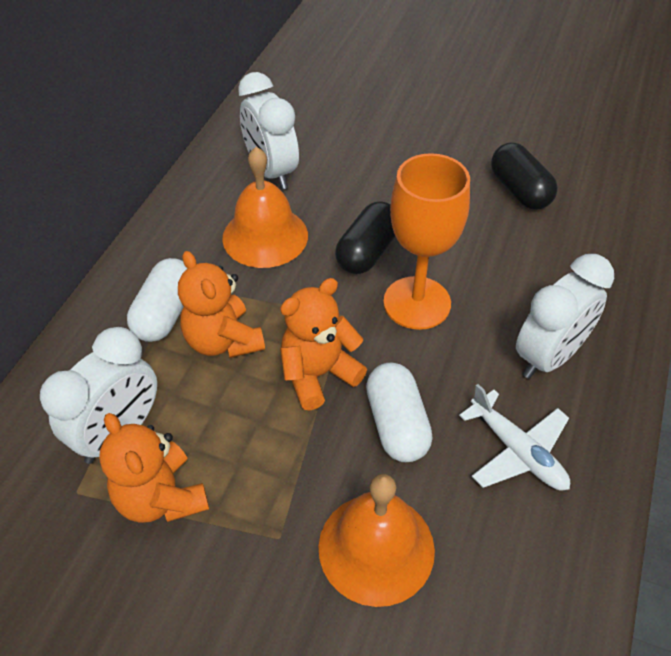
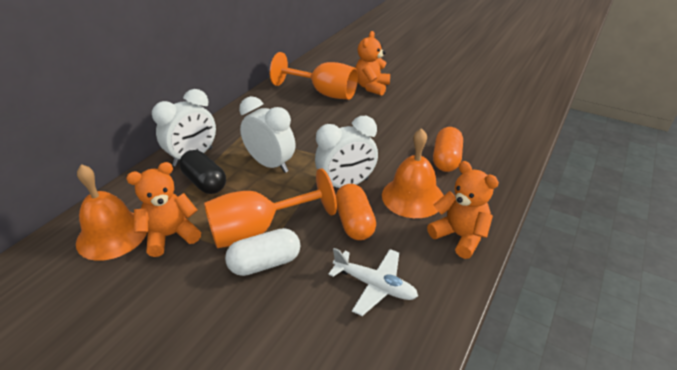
black capsule: [335,201,395,274] [491,142,558,210] = 2 -> [179,150,226,194] = 1
orange capsule: none = 0 -> [336,184,376,240] [433,127,463,172] = 2
orange goblet: [383,153,470,330] = 1 -> [204,168,337,248] [270,52,358,100] = 2
white capsule: [127,258,187,342] [366,363,433,462] = 2 -> [225,228,300,276] = 1

